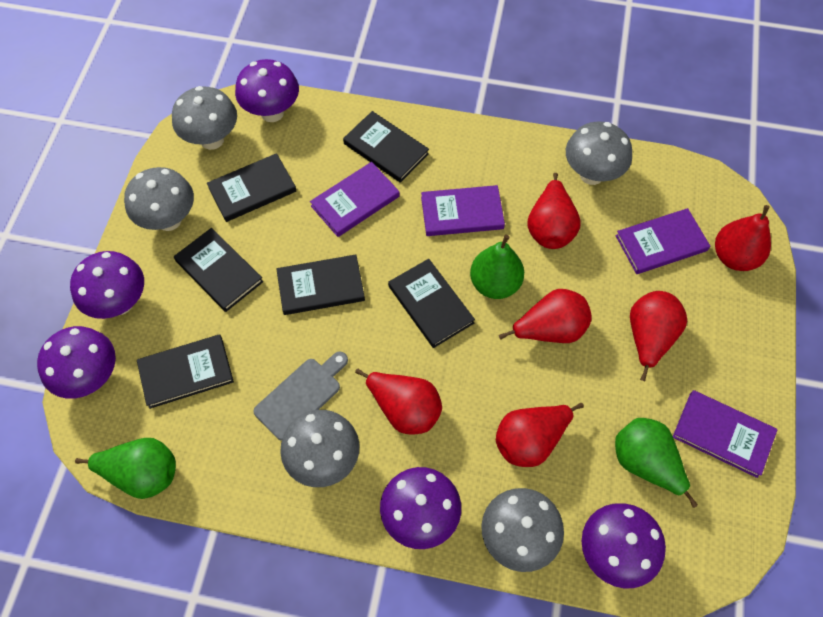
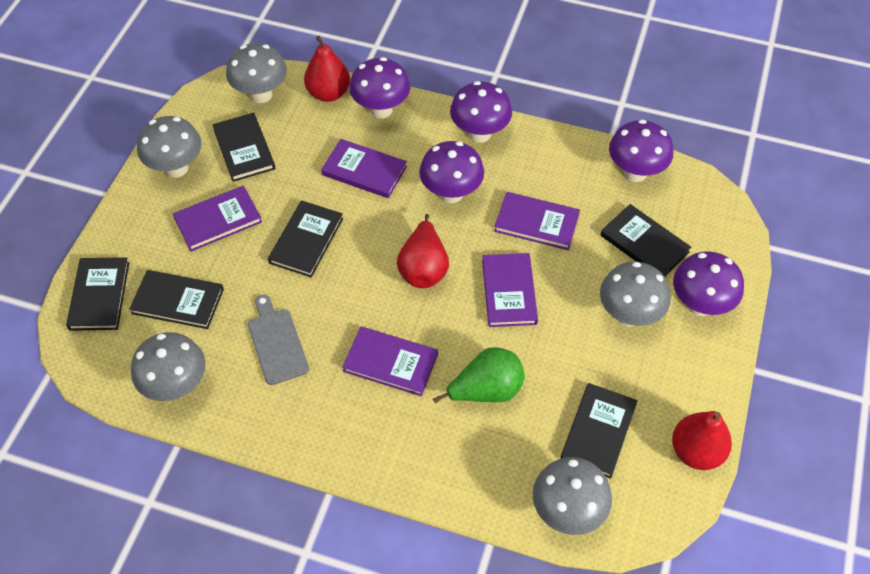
green pear: [75,438,176,499] [470,235,524,299] [615,418,698,508] = 3 -> [433,347,525,403] = 1
purple book: [310,162,400,237] [421,185,505,236] [616,208,710,274] [673,390,778,478] = 4 -> [173,186,262,251] [321,139,407,198] [342,326,438,396] [482,253,538,327] [494,192,580,250] = 5
red pear: [355,369,442,434] [496,403,584,467] [499,289,592,343] [527,173,581,249] [630,291,687,381] [715,205,771,271] = 6 -> [304,36,350,102] [397,214,449,288] [672,411,732,470] = 3

